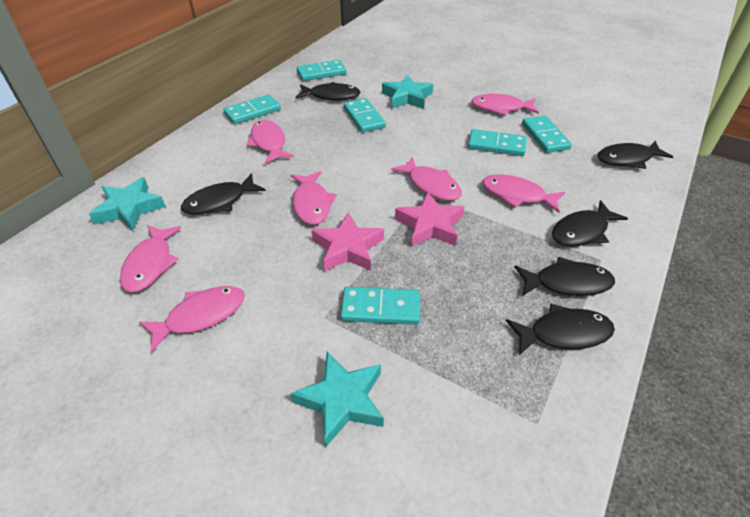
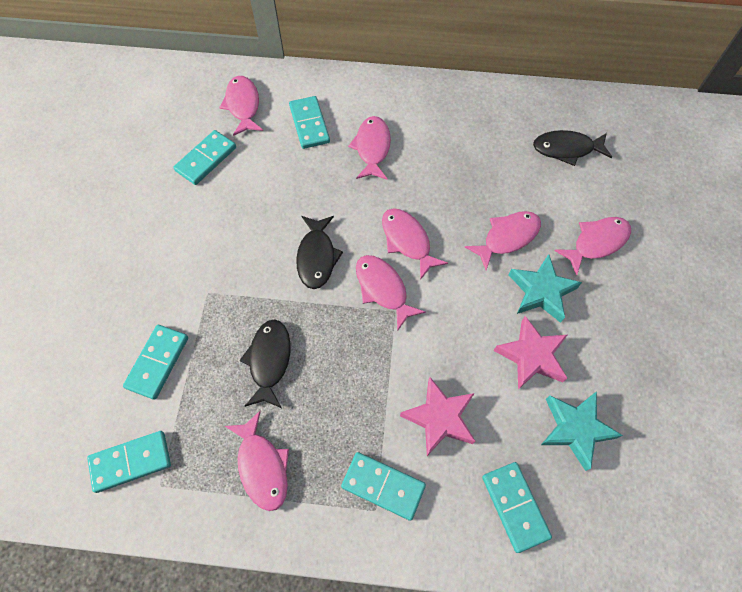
black fish: [181,173,266,215] [296,82,361,101] [506,304,615,355] [514,257,615,296] [552,200,628,247] [597,140,673,169] = 6 -> [239,319,291,408] [296,216,343,289] [533,130,612,166] = 3
turquoise star: [89,177,166,231] [291,352,384,447] [382,75,433,109] = 3 -> [509,254,582,323] [541,391,623,471] = 2

